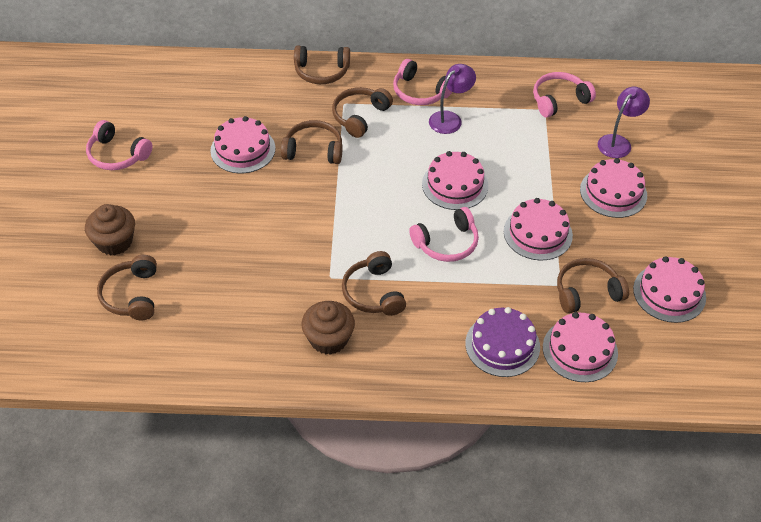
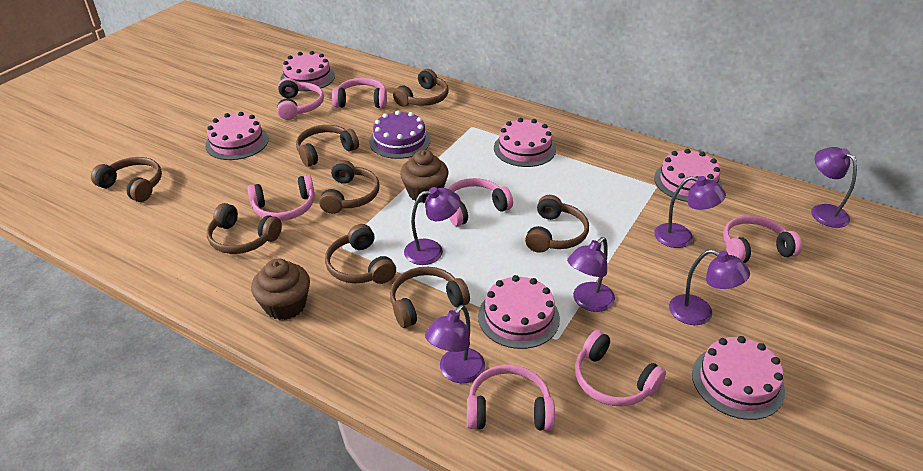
brown headphones: [97,255,157,320] [281,120,343,164] [294,46,350,84] [332,87,393,138] [342,251,406,316] [557,258,629,313] = 6 -> [91,157,162,202] [207,203,282,254] [296,125,359,167] [319,160,380,214] [325,224,396,284] [390,267,470,328] [393,69,449,107] [525,195,589,253] = 8
pink headphones: [86,120,153,170] [393,59,452,105] [409,207,479,262] [533,72,596,118] = 4 -> [247,175,315,221] [277,78,324,120] [332,78,387,108] [448,178,513,226] [467,364,555,431] [575,330,666,407] [723,215,802,263] = 7
purple lamp: [429,64,476,134] [598,87,650,158] = 2 -> [404,187,461,265] [425,305,485,383] [567,237,615,312] [654,176,726,248] [669,249,750,325] [811,147,857,228] = 6

